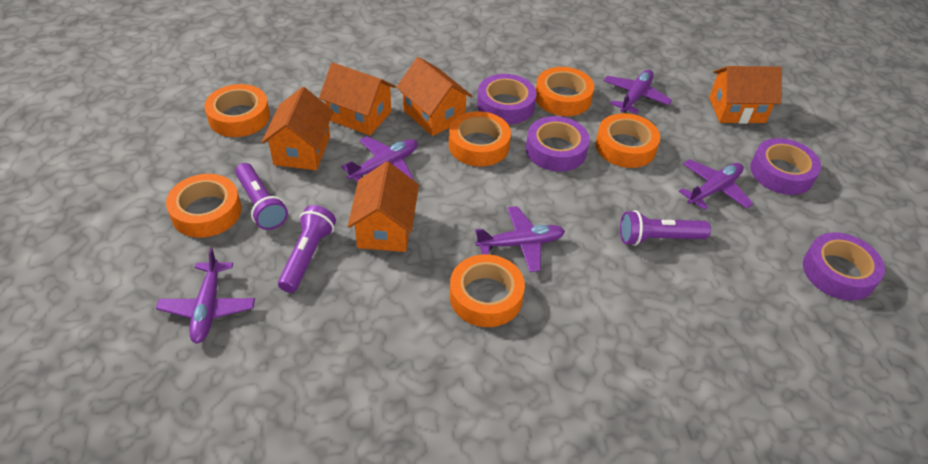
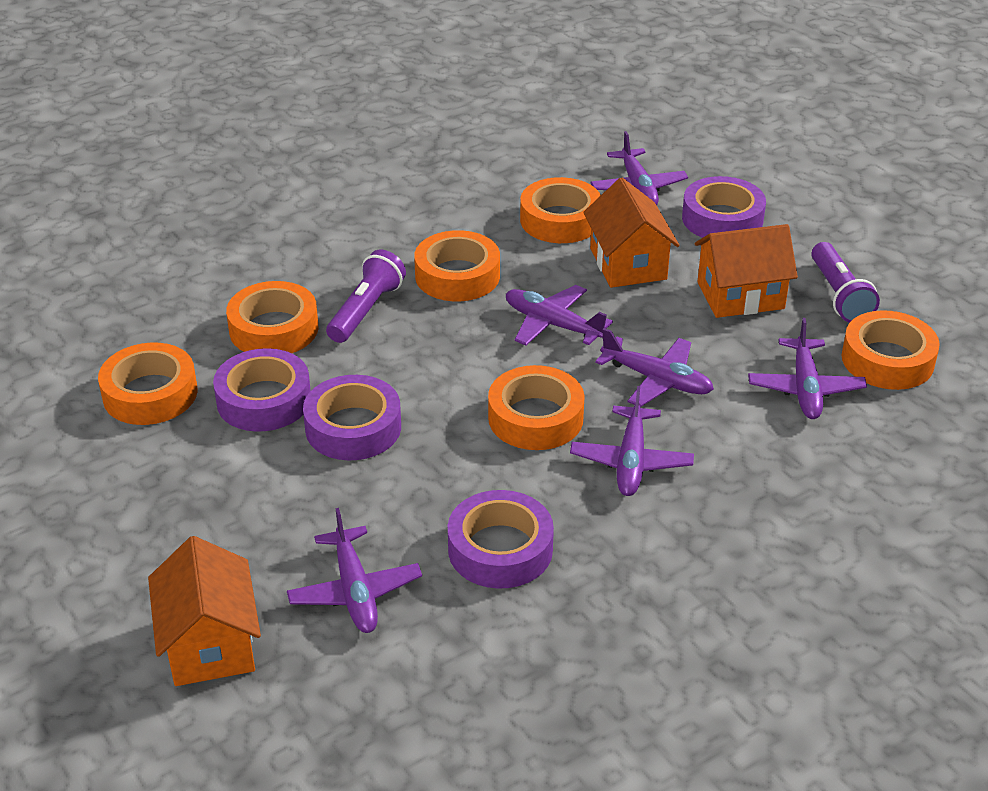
orange house: [261,87,334,170] [319,62,396,135] [347,161,419,252] [396,57,472,136] [709,66,782,124] = 5 -> [148,536,261,686] [583,178,680,288] [695,224,798,318] = 3
purple flashlight: [235,163,288,230] [278,205,336,293] [620,210,711,246] = 3 -> [326,250,406,343] [811,242,880,323] = 2
purple plane: [156,248,255,344] [342,136,418,183] [475,206,565,272] [604,70,672,114] [679,159,753,210] = 5 -> [287,508,422,633] [506,285,613,346] [570,386,694,496] [590,131,688,205] [595,328,714,407] [748,318,867,419] = 6

